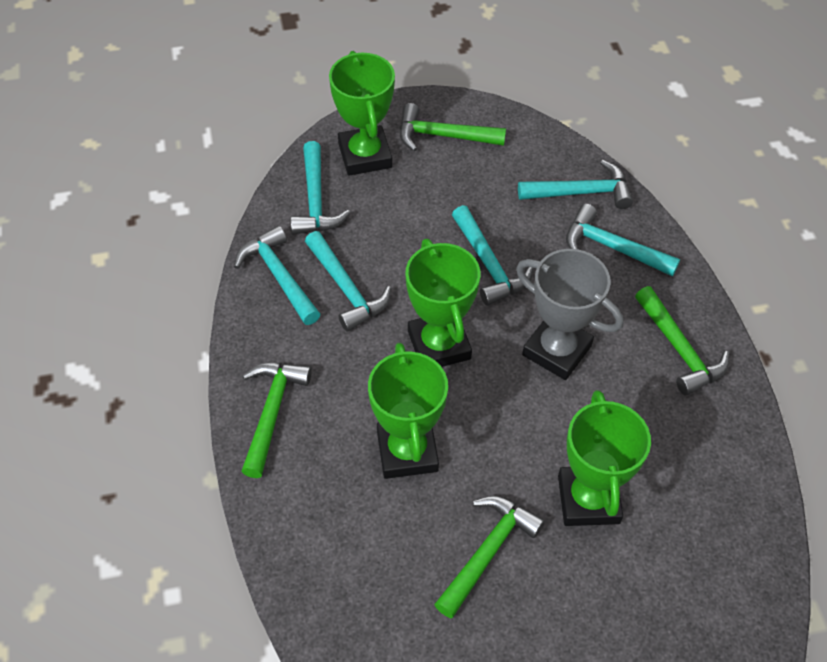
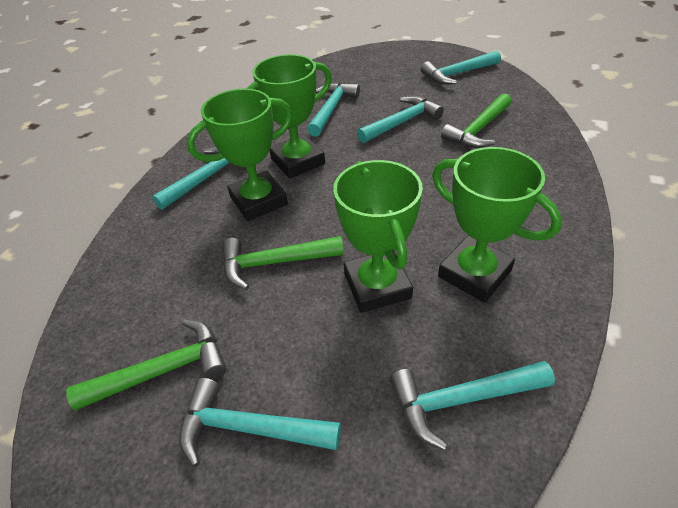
green hammer: [241,363,312,478] [400,103,506,152] [434,496,545,618] [635,286,729,396] = 4 -> [66,319,227,410] [222,236,344,290] [441,93,512,148] = 3
grey trophy: [516,249,624,380] = 1 -> none = 0

